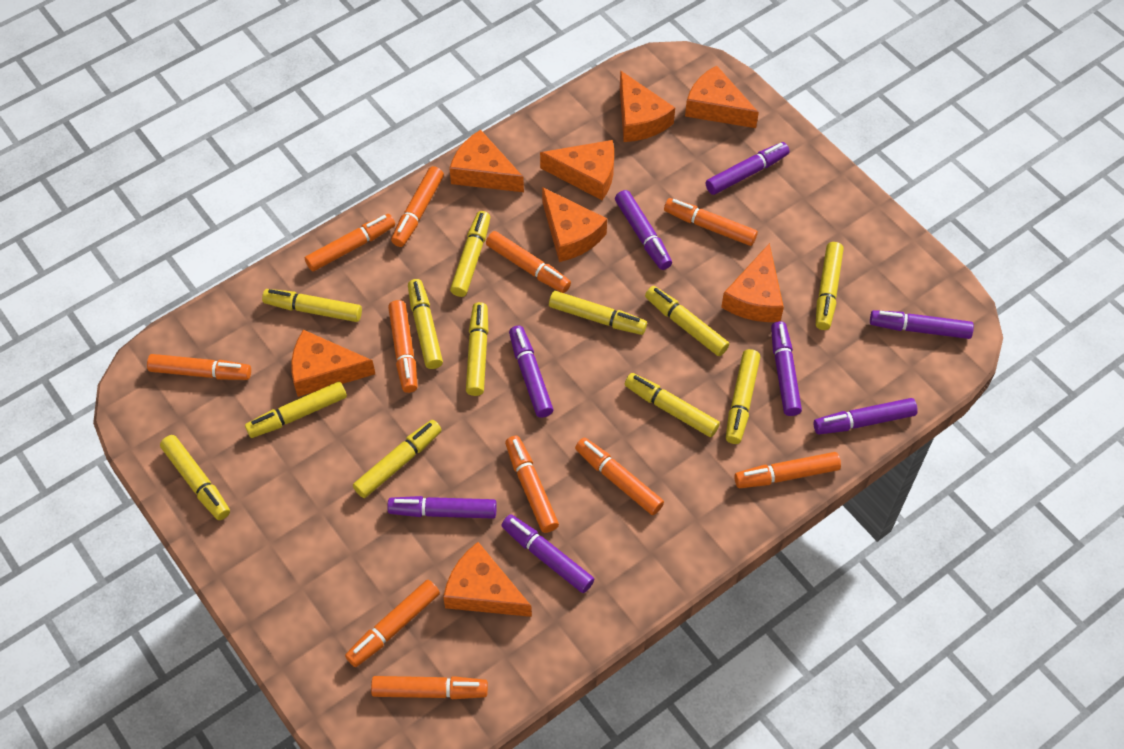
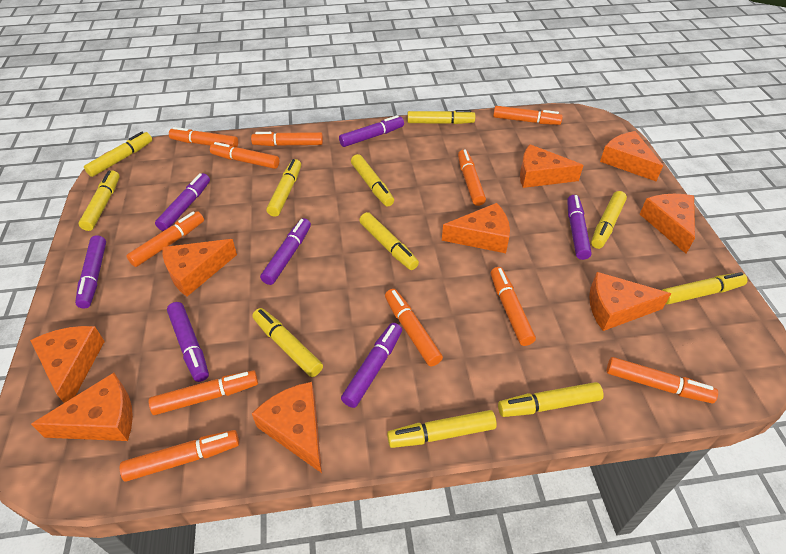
orange cheese: [291,330,375,397] [443,542,532,617] [449,130,524,192] [540,140,614,200] [542,187,607,262] [620,70,675,142] [685,65,759,128] [721,243,784,322] = 8 -> [30,326,105,403] [31,373,133,441] [162,239,237,297] [252,382,322,473] [442,203,510,253] [520,144,584,188] [589,272,671,331] [600,131,663,181] [640,194,695,254] = 9
purple marker: [387,496,497,519] [501,514,594,593] [509,326,553,418] [615,190,672,270] [705,142,789,195] [771,321,802,416] [814,398,918,434] [870,310,974,339] = 8 -> [75,235,106,308] [155,173,210,231] [167,302,209,382] [260,218,311,285] [339,115,404,147] [341,323,402,408] [567,195,592,260] = 7
yellow marker: [160,435,230,520] [245,381,347,438] [262,289,362,322] [353,420,442,498] [408,279,443,369] [450,211,491,297] [466,302,488,396] [549,291,647,335] [625,373,720,437] [645,286,729,356] [726,349,760,444] [816,242,844,330] = 12 -> [78,171,120,231] [84,131,152,177] [252,308,323,377] [266,159,301,217] [351,154,394,207] [359,212,419,270] [387,410,497,448] [407,110,475,124] [498,382,603,417] [591,191,627,249] [662,272,748,305] = 11

